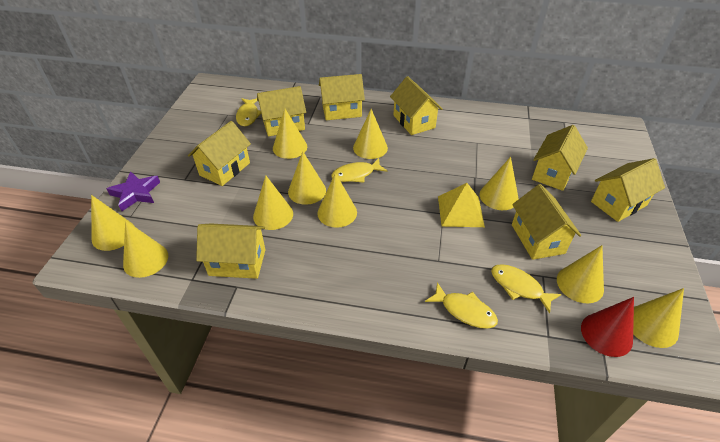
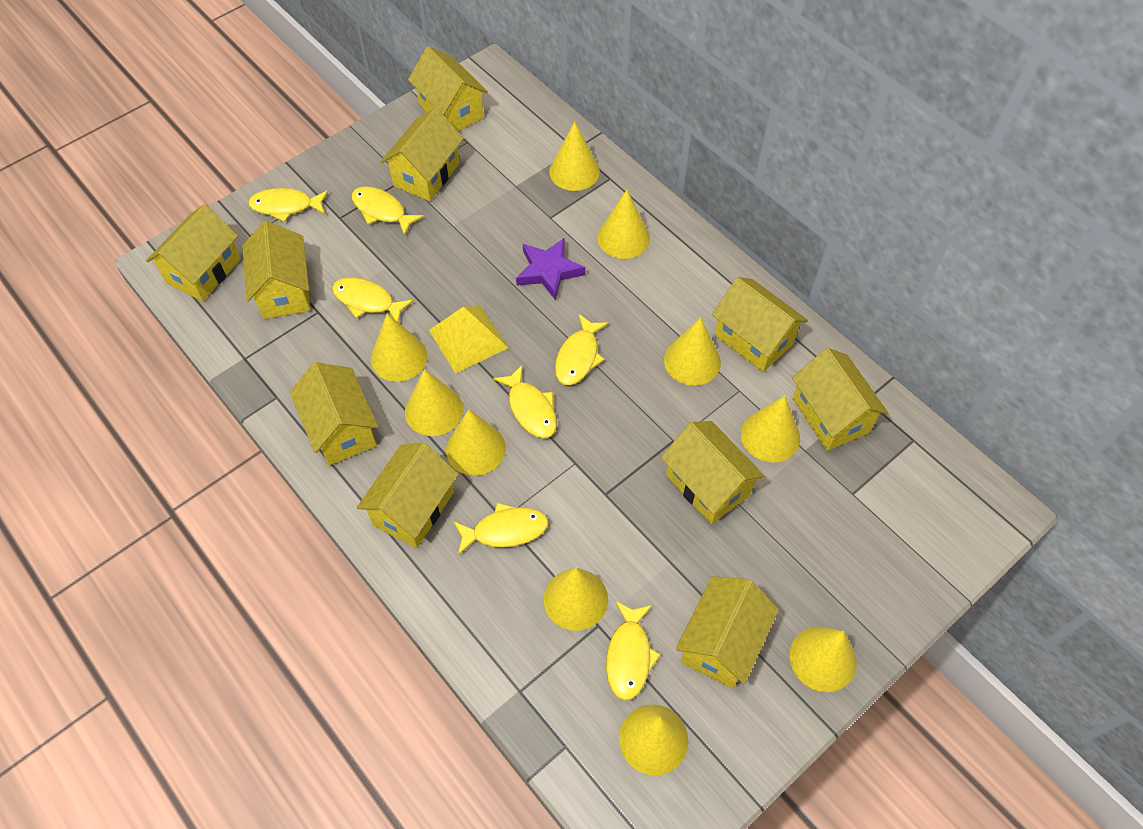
red cone: [581,297,634,357] = 1 -> none = 0
yellow fish: [236,98,261,126] [331,158,387,183] [425,282,498,329] [491,264,561,313] = 4 -> [248,188,328,222] [332,277,414,323] [351,186,424,236] [453,503,549,555] [493,364,557,438] [555,314,609,385] [606,601,661,701] = 7
yellow house: [188,121,251,186] [196,224,265,279] [257,86,306,137] [319,74,365,120] [390,76,443,135] [512,184,581,260] [532,125,588,191] [591,158,665,222] = 8 -> [146,204,241,302] [242,221,311,319] [290,362,378,465] [357,443,458,548] [381,108,464,201] [408,46,488,131] [661,421,765,524] [676,576,779,689] [712,277,808,372] [792,348,888,451] = 10

